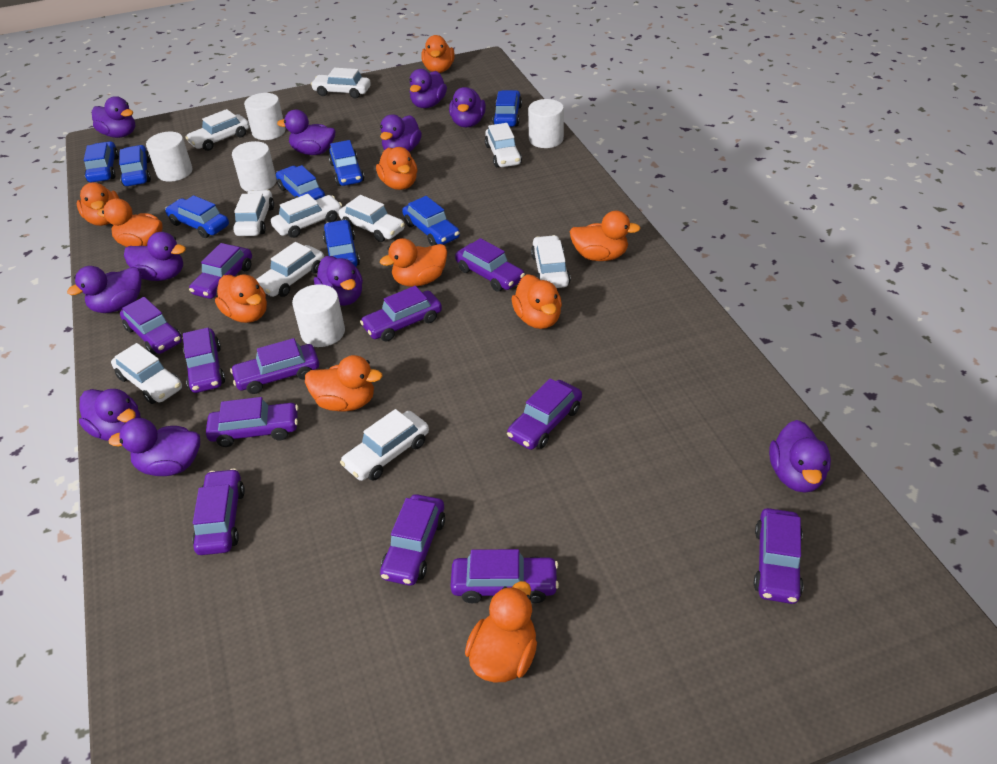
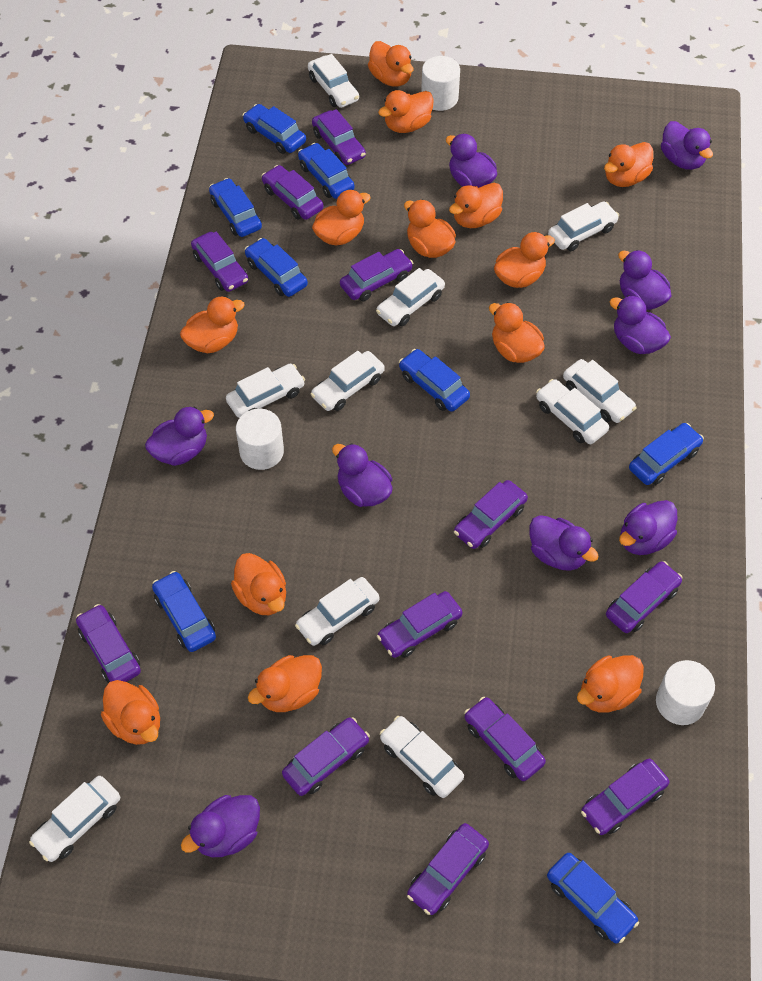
orange duck: [77,182,119,226] [97,198,163,247] [215,274,267,323] [305,355,383,411] [376,147,417,190] [380,238,447,287] [421,35,455,73] [465,581,537,682] [512,274,562,329] [570,211,641,261] = 10 -> [101,680,160,745] [180,296,245,353] [231,553,286,615] [248,655,322,712] [312,190,371,246] [368,41,413,87] [378,90,434,133] [404,199,456,258] [449,183,503,228] [489,302,545,363] [494,232,555,288] [577,655,644,713] [604,142,653,187] = 13
purple duck: [67,266,142,313] [79,389,141,441] [92,96,135,138] [108,418,200,476] [124,232,186,281] [277,110,336,155] [314,256,363,306] [380,114,422,152] [410,69,447,108] [449,87,486,127] [769,420,831,493] = 11 -> [145,406,214,466] [181,795,260,857] [332,443,393,507] [446,134,497,188] [530,515,599,571] [610,295,671,354] [618,250,672,310] [619,500,677,555] [661,121,713,170] = 9
white cylinder: [146,132,193,182] [232,141,277,192] [244,93,286,140] [292,284,345,347] [528,99,564,148] = 5 -> [236,409,284,470] [421,56,460,111] [656,660,715,725] = 3

